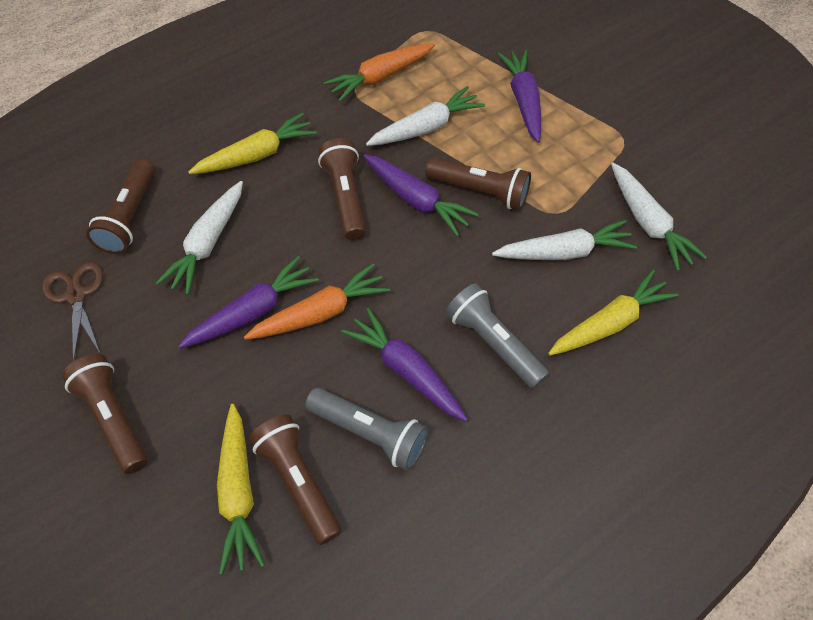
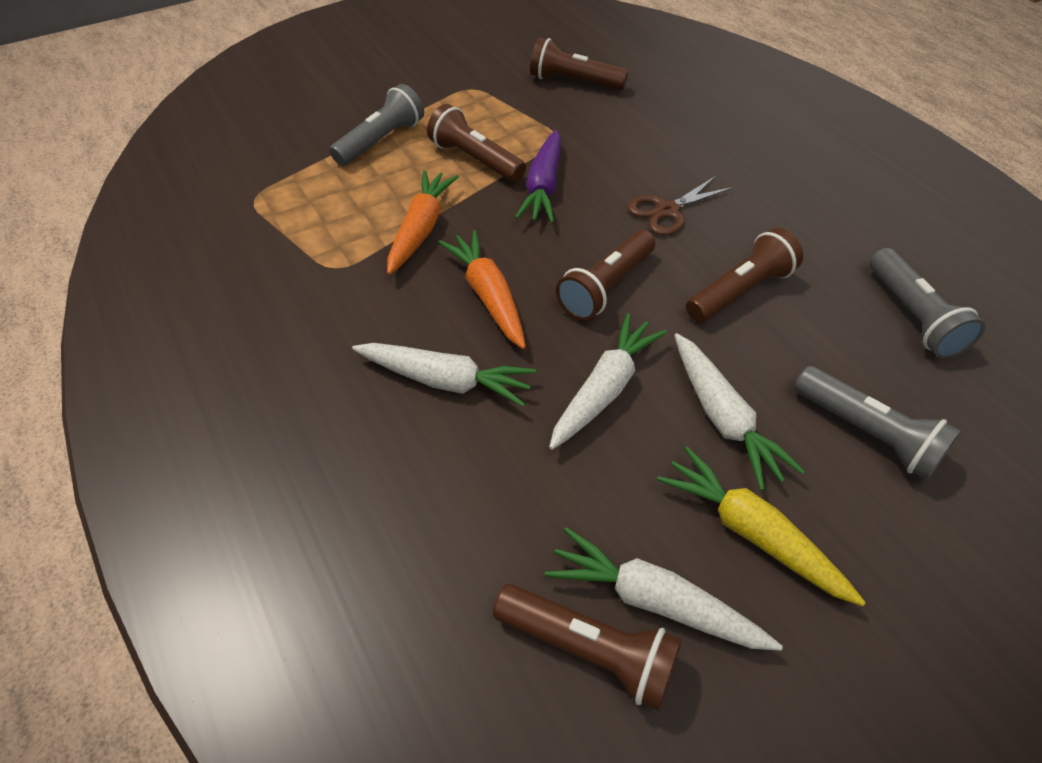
grey flashlight: [305,388,428,471] [446,283,549,389] = 2 -> [329,84,424,166] [794,366,961,480] [870,248,986,358] = 3
purple carrot: [179,256,319,349] [341,308,468,422] [363,154,479,236] [498,50,541,143] = 4 -> [515,130,561,223] = 1
yellow carrot: [189,112,317,174] [217,404,265,575] [548,269,679,356] = 3 -> [657,447,866,606] = 1

